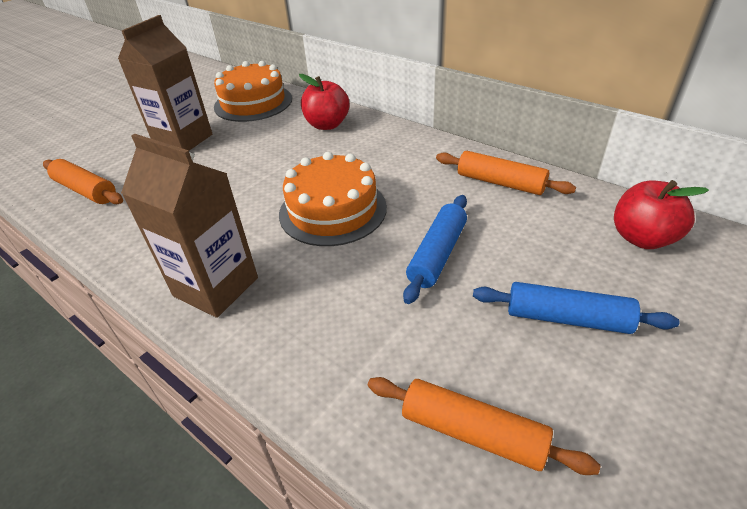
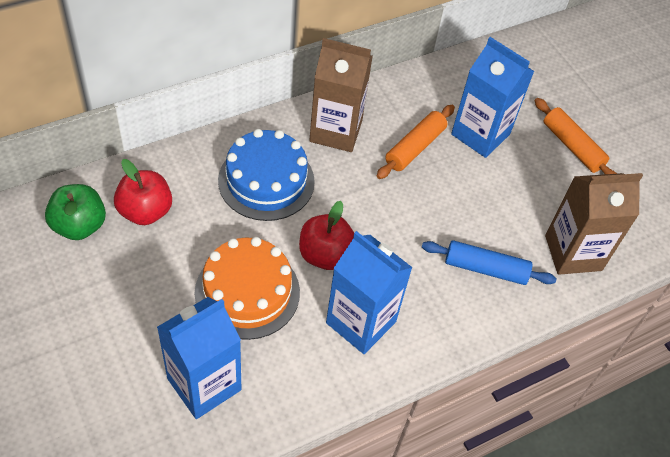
blue cake: none = 0 -> [218,129,315,221] = 1
blue carton: none = 0 -> [157,297,241,419] [326,231,413,354] [451,37,534,158] = 3
blue rolling pin: [403,195,467,304] [473,282,679,334] = 2 -> [422,240,557,285] = 1
green apple: none = 0 -> [45,184,106,240] = 1
orange cake: [214,61,292,122] [279,152,387,246] = 2 -> [195,237,300,340] = 1
orange rolling pin: [43,159,123,204] [368,377,600,475] [436,151,576,195] = 3 -> [377,105,455,179] [534,98,617,174] = 2

